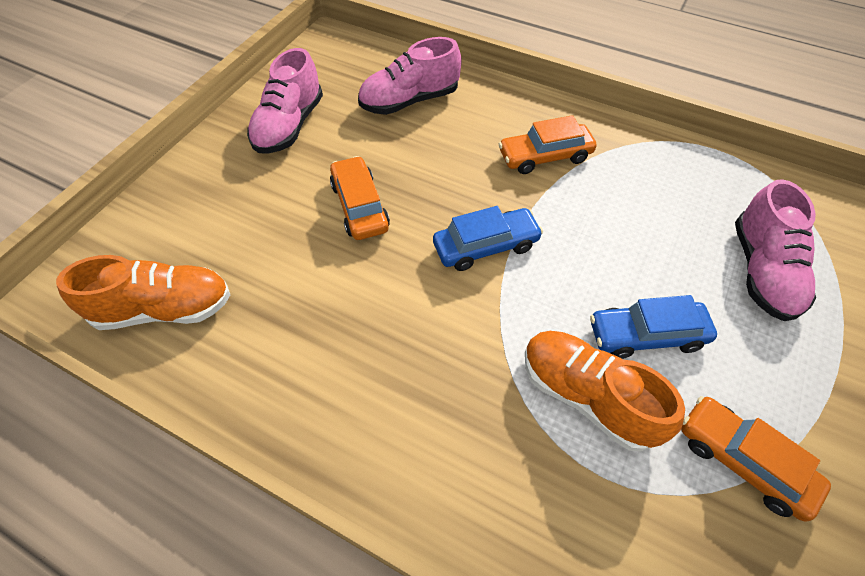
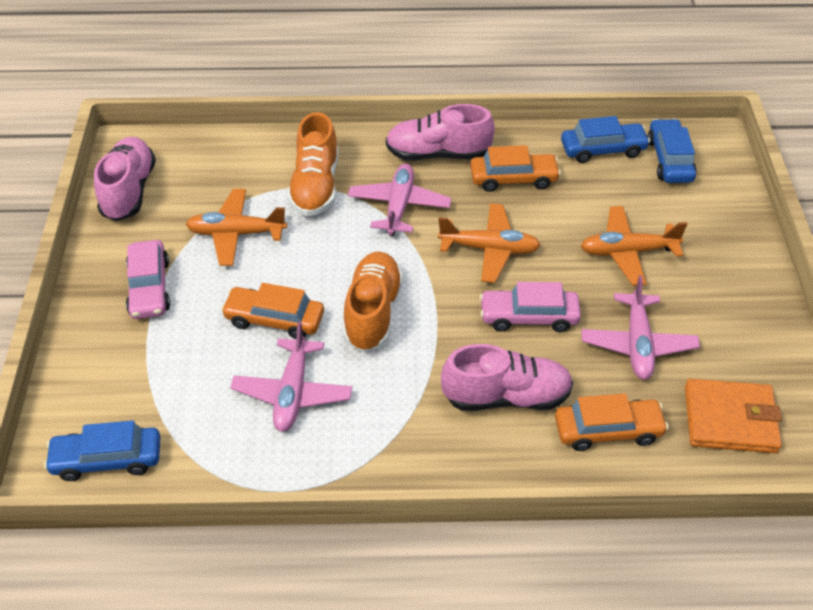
blue car: [433,206,543,271] [590,295,717,359] = 2 -> [44,421,161,481] [561,116,650,163] [647,119,696,183] = 3
orange plane: none = 0 -> [186,189,287,266] [438,203,540,283] [581,206,687,286] = 3
orange wallet: none = 0 -> [685,379,782,453] = 1
pink car: none = 0 -> [126,240,170,319] [480,282,581,332] = 2
pink plane: none = 0 -> [230,321,352,432] [348,164,451,236] [581,275,700,380] = 3

